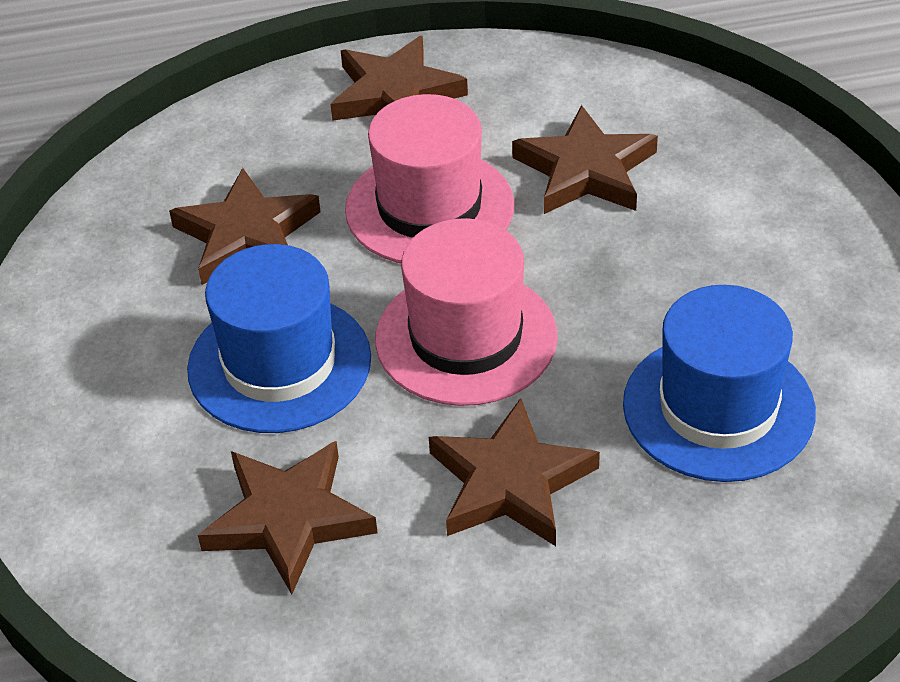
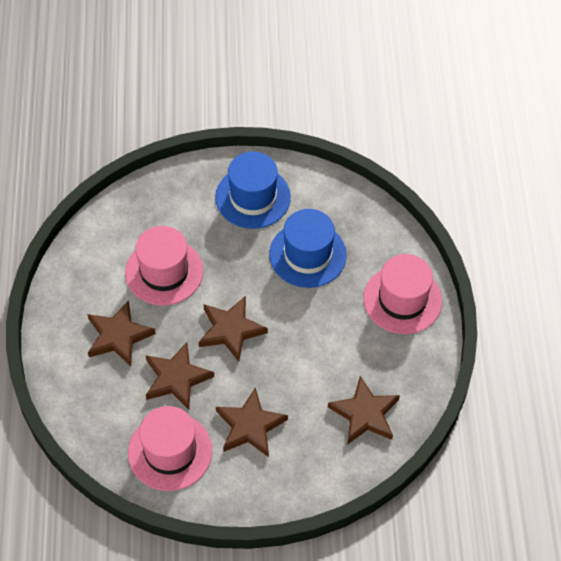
pink hat: [345,94,514,263] [375,218,558,406] = 2 -> [125,226,203,306] [128,406,212,491] [363,254,442,334] = 3

